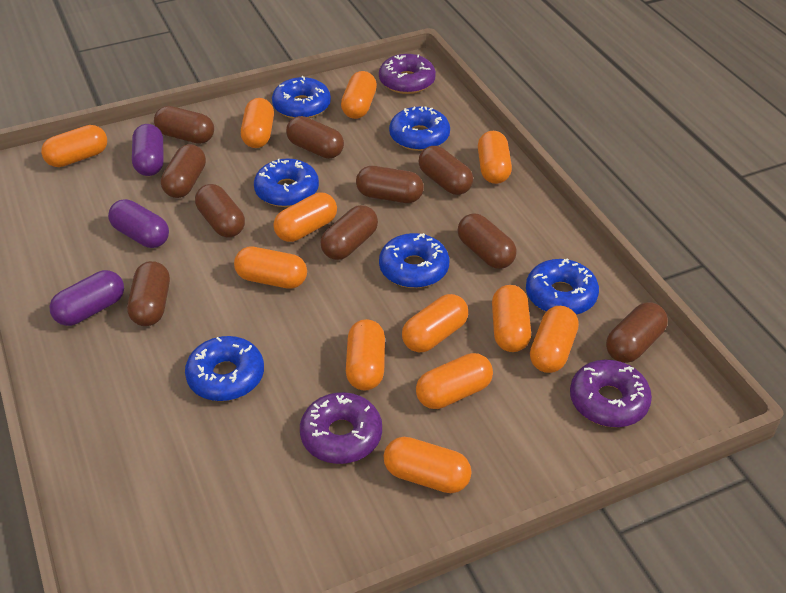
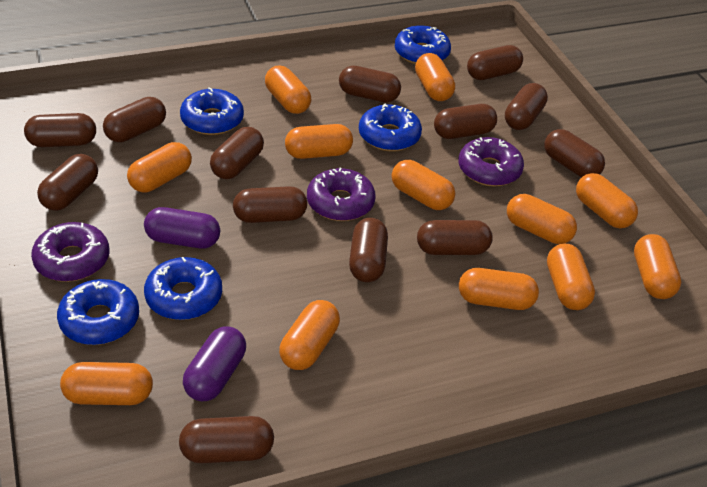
blue donut: [185,336,264,401] [254,159,319,207] [272,76,331,119] [379,233,449,288] [389,107,450,151] [526,258,599,315] = 6 -> [57,279,139,345] [144,257,222,320] [180,87,244,135] [359,104,422,151] [395,25,451,64] = 5
brown capsule: [127,261,170,326] [154,106,214,144] [161,144,206,198] [195,184,245,237] [286,116,344,159] [321,205,378,260] [356,166,424,203] [418,146,473,195] [458,213,517,269] [606,302,668,363] = 10 -> [24,113,96,147] [37,154,98,211] [103,97,166,142] [179,416,274,463] [210,127,264,179] [233,186,307,223] [339,66,401,103] [349,218,388,282] [417,220,493,255] [434,104,497,139] [467,45,523,80] [505,83,548,130] [544,129,605,177] = 13
purple capsule: [50,270,124,326] [108,199,169,248] [132,124,164,176] = 3 -> [144,207,220,248] [183,327,246,401] = 2

